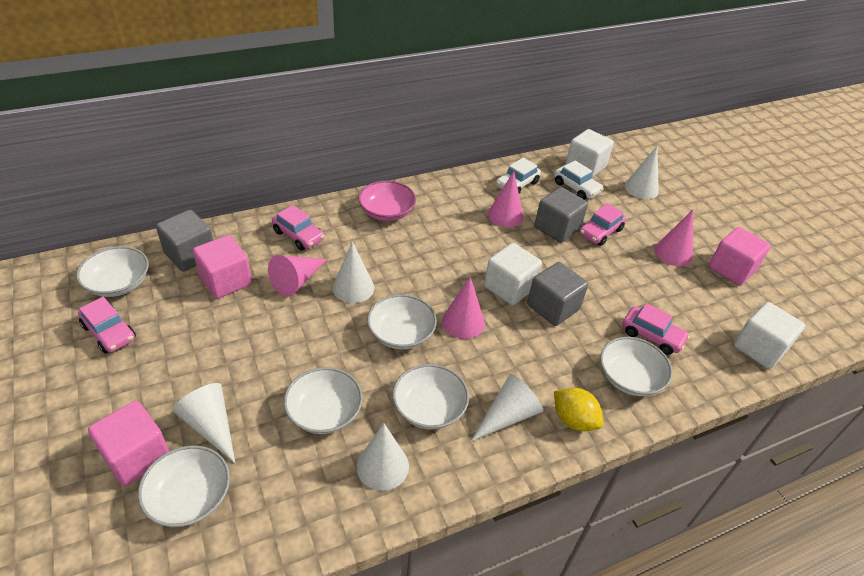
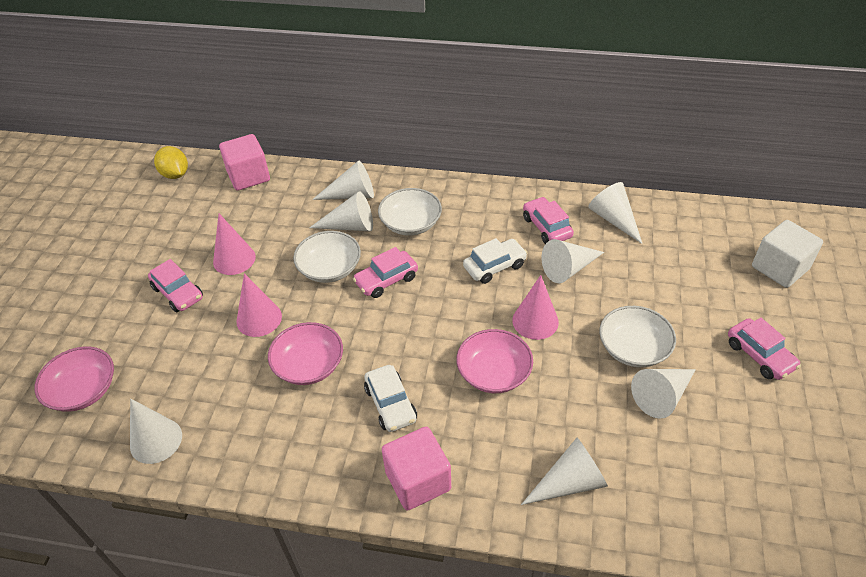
grey cube: [156,210,213,272] [527,262,588,326] [535,187,588,243] = 3 -> none = 0
pink bowl: [358,181,416,221] = 1 -> [34,346,114,412] [268,322,343,385] [456,329,533,393] = 3
pink cone: [268,255,327,296] [442,277,485,339] [488,171,524,228] [654,210,693,266] = 4 -> [213,214,256,275] [236,273,282,337] [512,275,559,340] = 3
pink cube: [88,401,169,486] [193,235,252,299] [709,227,771,286] = 3 -> [219,134,270,191] [382,427,451,511] = 2
white bowl: [76,246,149,297] [138,445,230,527] [284,367,363,434] [367,294,437,349] [393,364,469,429] [600,337,673,396] = 6 -> [293,231,361,283] [378,188,442,236] [599,306,676,367] = 3
white cone: [173,383,235,463] [333,242,374,303] [357,423,409,491] [471,374,543,441] [625,146,659,199] = 5 -> [130,398,182,464] [309,191,373,231] [312,161,374,200] [521,438,608,505] [541,239,604,283] [588,182,642,244] [631,369,696,419] = 7
white cube: [484,243,542,306] [566,129,614,177] [734,302,805,369] = 3 -> [752,220,823,288] = 1

